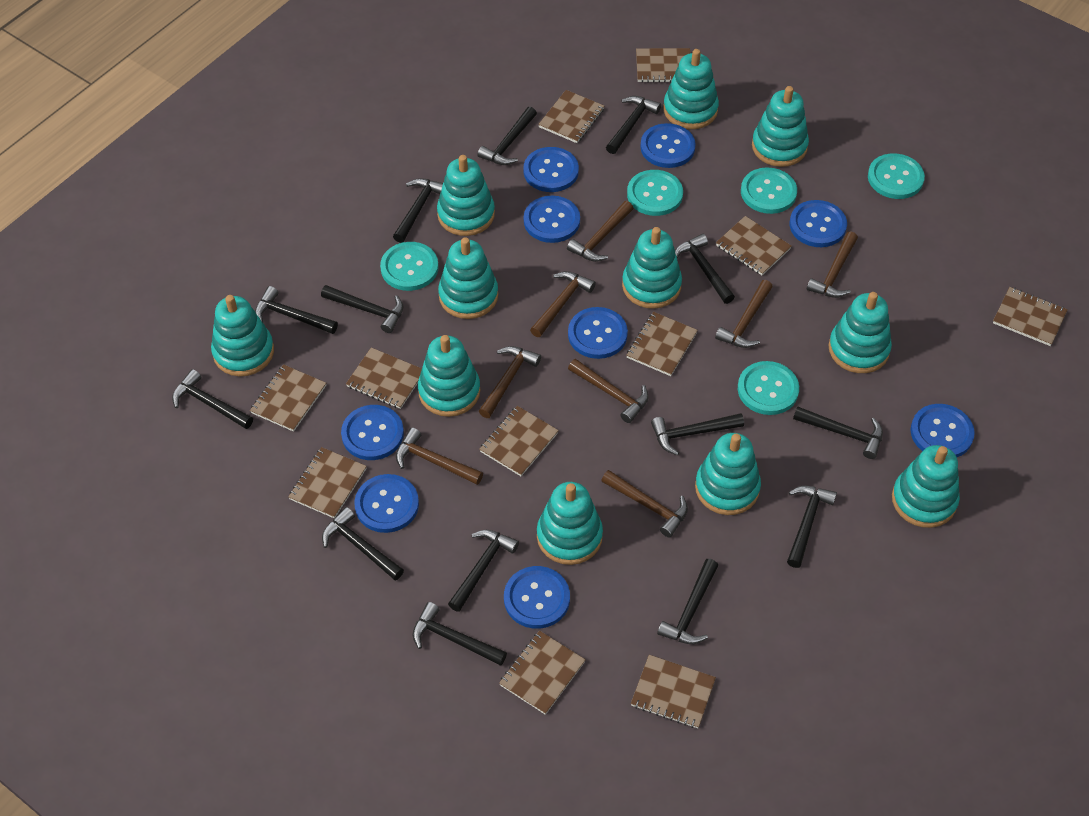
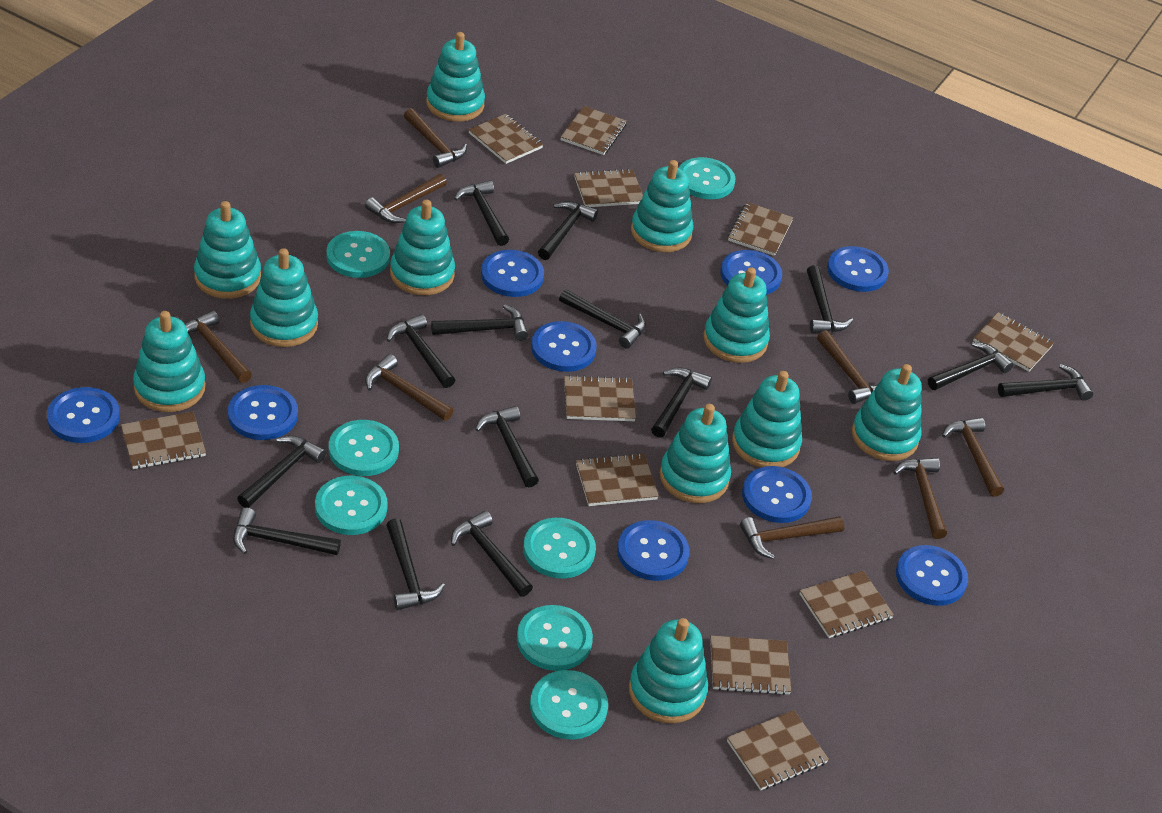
turquoise button: [380,242,439,291] [627,170,683,216] [738,361,799,415] [741,167,797,214] [868,153,925,199] = 5 -> [315,476,388,535] [326,231,390,278] [329,420,399,476] [517,605,593,671] [523,518,596,578] [530,670,608,740] [679,157,735,199] = 7

